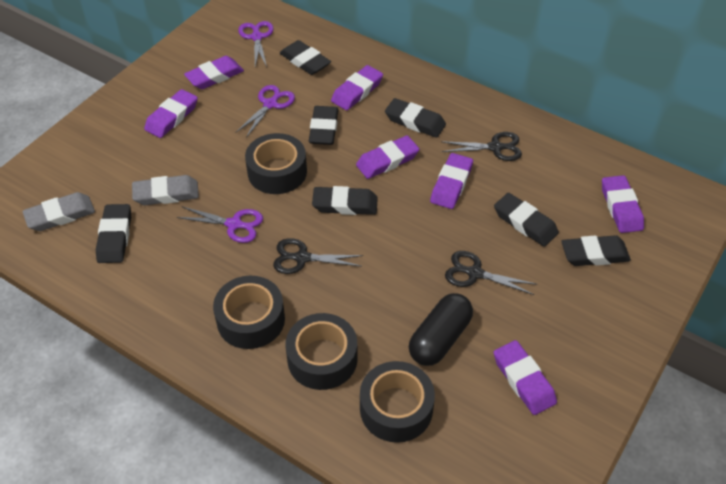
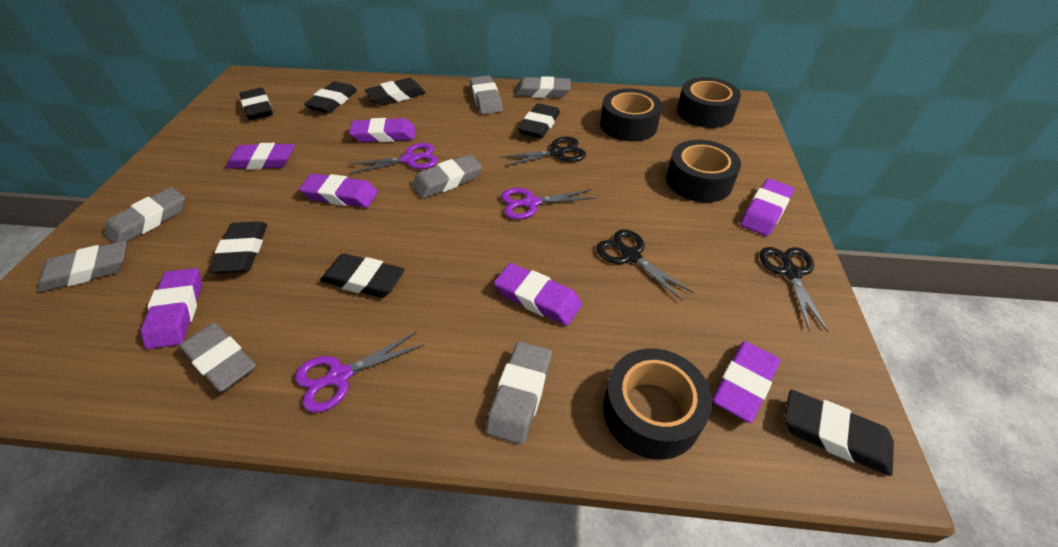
black capsule: [409,293,473,366] = 1 -> none = 0
grey eraser: [23,192,95,231] [132,175,199,205] = 2 -> [37,241,127,292] [104,187,185,243] [179,323,256,392] [412,154,482,199] [470,76,503,115] [486,342,552,445] [515,76,571,98] = 7

